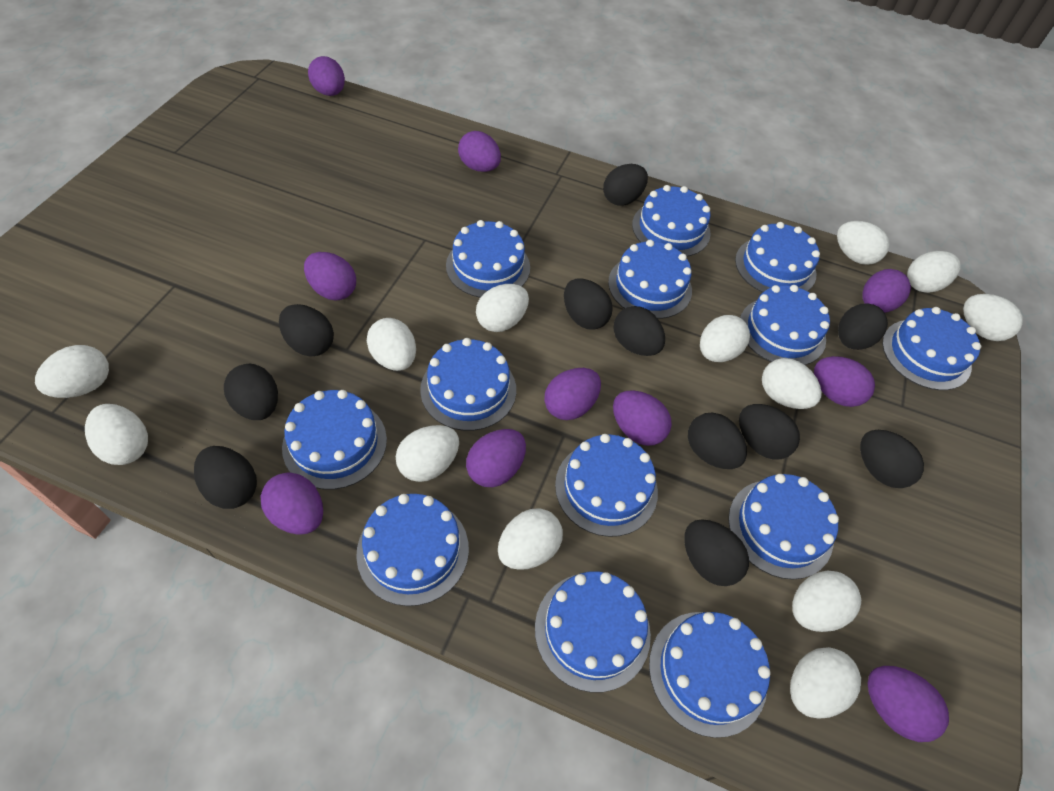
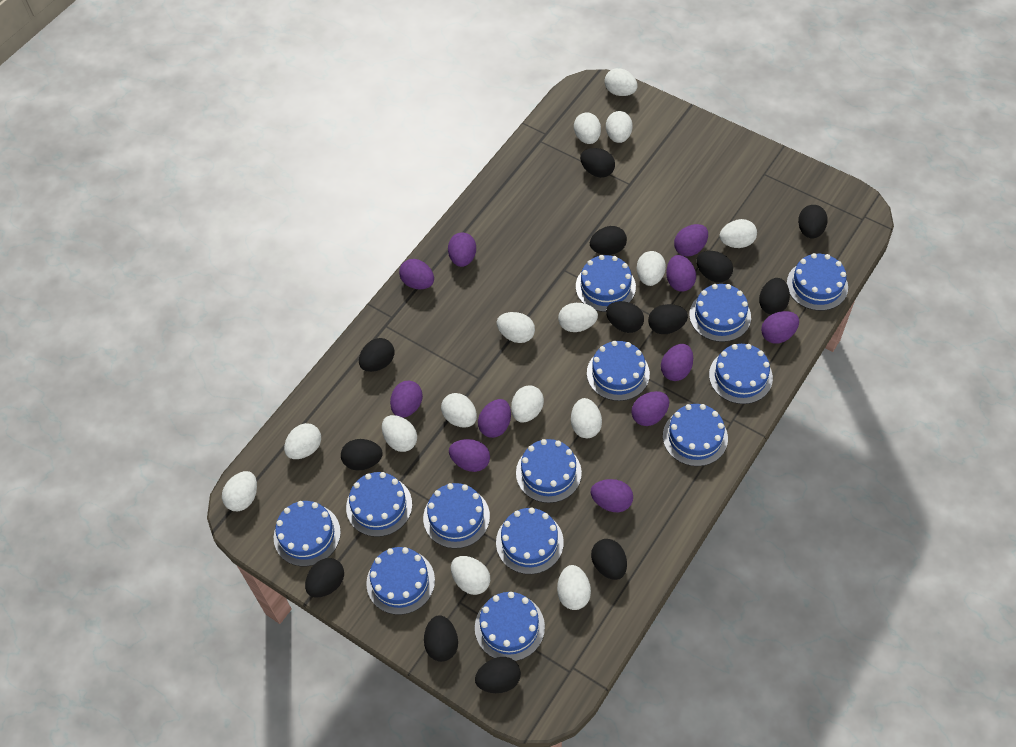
black egg: [194,446,257,509] [224,364,278,420] [279,304,334,357] [564,278,613,329] [603,164,648,206] [613,306,665,356] [684,519,749,586] [688,413,747,469] [739,404,800,460] [838,304,888,350] [860,430,924,488] = 11 -> [305,558,344,597] [341,439,383,471] [359,338,394,372] [424,615,458,662] [475,657,521,693] [580,148,615,178] [590,226,627,255] [591,539,627,580] [606,301,644,333] [648,304,688,334] [696,251,733,283] [759,278,790,315] [798,205,828,239] = 13
purple egg: [261,472,323,535] [304,252,356,300] [308,56,345,96] [458,131,501,172] [466,429,526,487] [544,368,601,420] [613,390,672,446] [814,356,875,407] [862,269,911,313] [868,666,949,742] = 10 -> [390,381,423,418] [399,259,434,290] [448,232,476,267] [449,439,490,472] [478,399,511,438] [591,479,633,512] [631,391,669,426] [661,344,693,381] [666,255,696,292] [674,224,708,257] [761,311,799,343] = 11
white egg: [35,345,109,398] [85,404,148,465] [367,318,416,371] [396,425,459,482] [476,284,529,332] [498,508,563,570] [700,315,750,362] [762,358,822,409] [790,647,861,718] [792,570,861,632] [837,221,890,265] [907,251,961,293] [963,294,1023,341] = 13 -> [222,471,257,511] [284,423,321,459] [382,415,417,452] [441,393,477,428] [451,556,490,595] [497,312,535,343] [511,385,544,423] [557,565,591,610] [558,303,598,332] [571,398,602,438] [574,112,601,144] [604,68,637,96] [606,111,633,143] [637,251,666,286] [719,219,757,248] = 15

